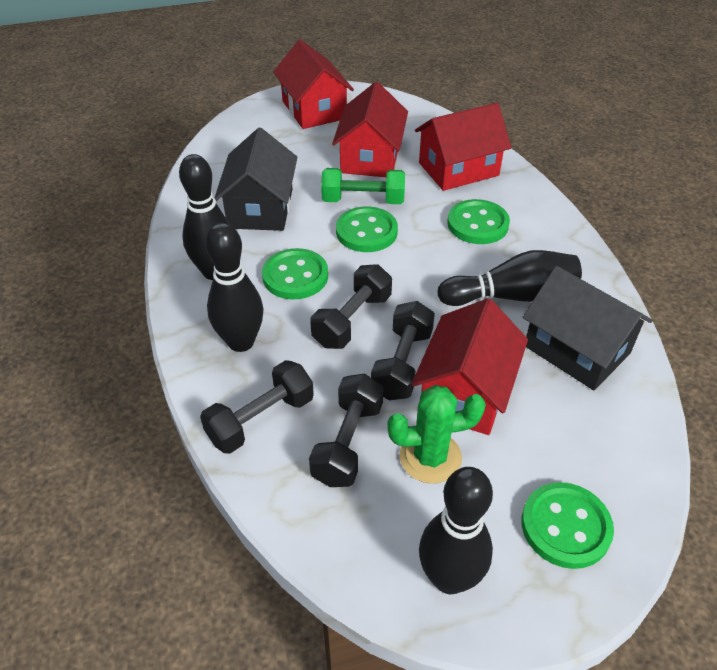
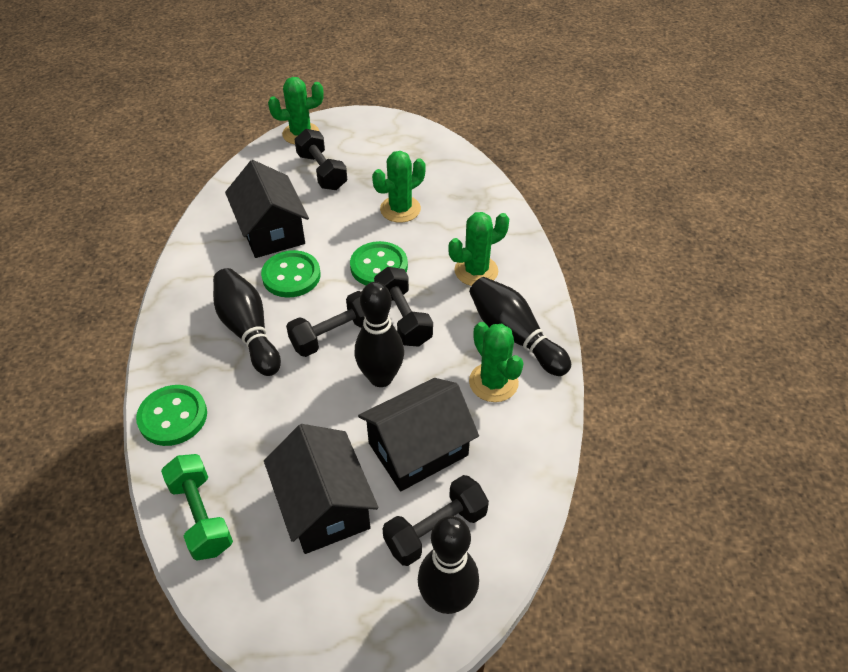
black house: [215,128,297,231] [523,266,653,390] = 2 -> [225,160,309,258] [264,424,378,554] [358,378,479,491] = 3
green button: [262,248,328,300] [336,206,398,252] [447,199,510,244] [522,482,614,569] = 4 -> [136,385,207,446] [261,250,321,298] [350,241,408,286] = 3
green cactus: [387,385,486,484] = 1 -> [268,77,324,145] [372,151,425,223] [448,212,509,286] [469,322,524,402] = 4
red house: [273,40,354,129] [332,82,408,177] [412,298,528,435] [415,103,512,191] = 4 -> none = 0

